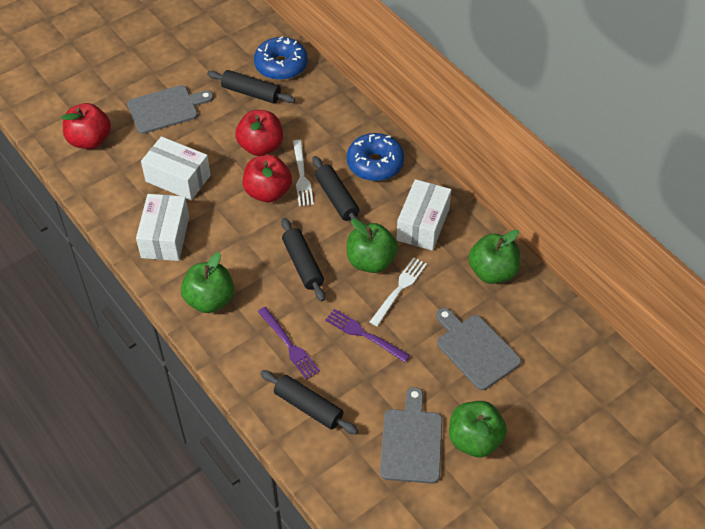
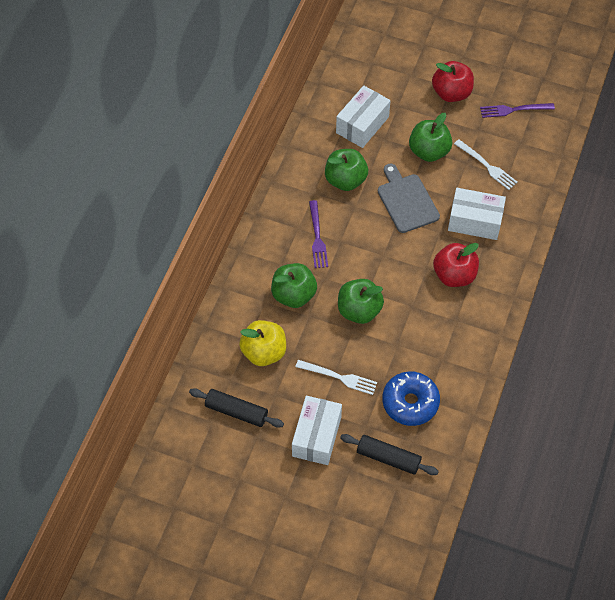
black rolling pin: [207,70,295,104] [260,370,358,435] [281,218,325,301] [313,156,360,221] = 4 -> [189,388,284,428] [340,434,439,475] = 2
blue donut: [254,36,308,80] [347,133,404,181] = 2 -> [382,371,440,426] = 1
grey cutting board: [127,85,214,134] [380,387,442,484] [436,308,521,390] = 3 -> [378,164,440,233] = 1
red apple: [62,103,111,149] [235,110,283,156] [243,155,292,202] = 3 -> [432,61,474,102] [433,243,479,287] = 2
yellow apple: none = 0 -> [239,320,286,366] = 1

